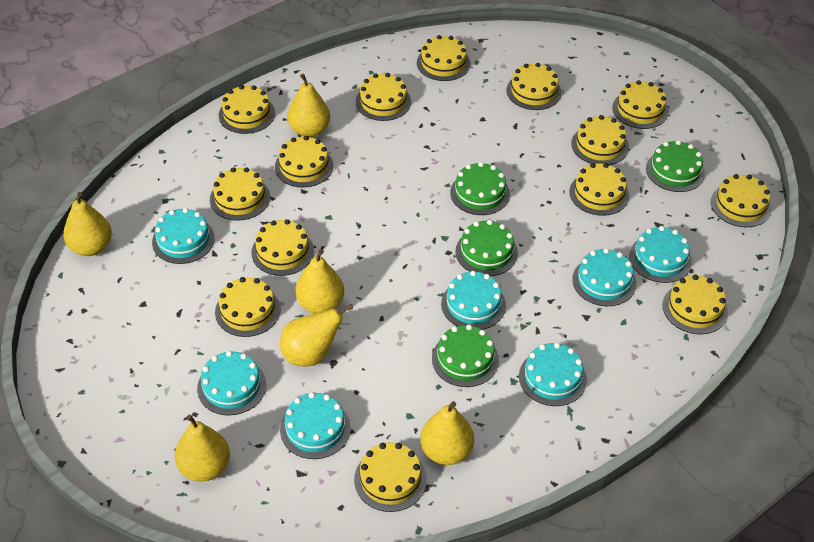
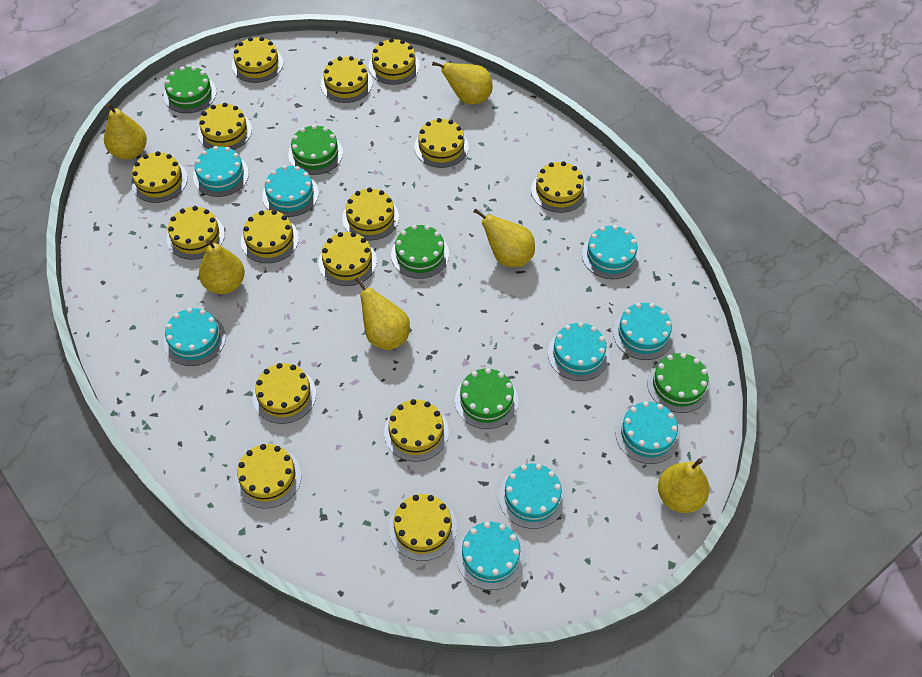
green cake: [432,324,499,387] [450,162,510,215] [455,220,518,276] [646,140,705,192] = 4 -> [163,66,217,113] [288,125,343,175] [391,225,449,279] [455,368,518,429] [647,353,710,413] = 5
turquoise cake: [152,208,215,264] [197,351,266,415] [280,392,351,459] [441,271,506,330] [519,343,587,406] [572,248,636,306] [629,226,692,283] = 7 -> [164,308,226,366] [193,146,249,197] [262,165,319,217] [456,522,525,590] [499,464,566,529] [548,322,610,381] [582,225,640,279] [613,303,674,360] [615,401,680,464] = 9
yellow cake: [210,167,270,221] [215,277,280,337] [219,85,275,134] [251,219,314,276] [275,136,333,188] [354,442,427,512] [356,73,411,121] [417,35,470,81] [506,63,562,110] [569,163,629,216] [571,115,629,165] [612,80,669,129] [662,275,728,334] [711,174,772,227] = 14 -> [131,151,188,203] [166,206,225,260] [198,103,252,150] [232,37,283,83] [235,444,302,508] [241,210,299,263] [253,363,316,424] [318,232,377,286] [321,56,373,103] [342,188,399,240] [369,38,420,85] [384,399,449,462] [389,494,457,561] [414,118,469,168] [531,161,587,213] = 15

